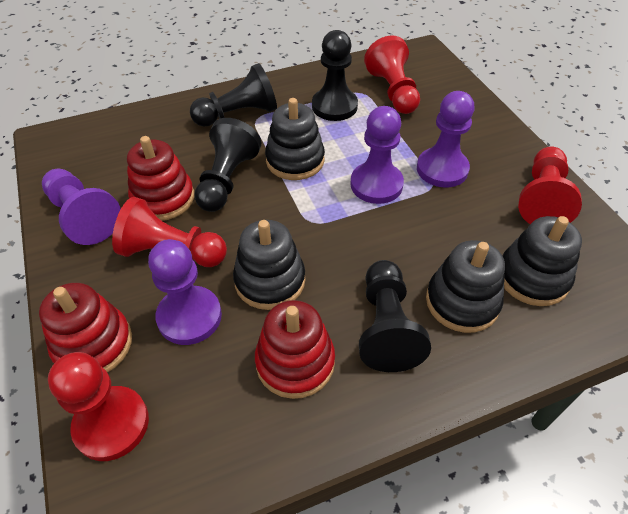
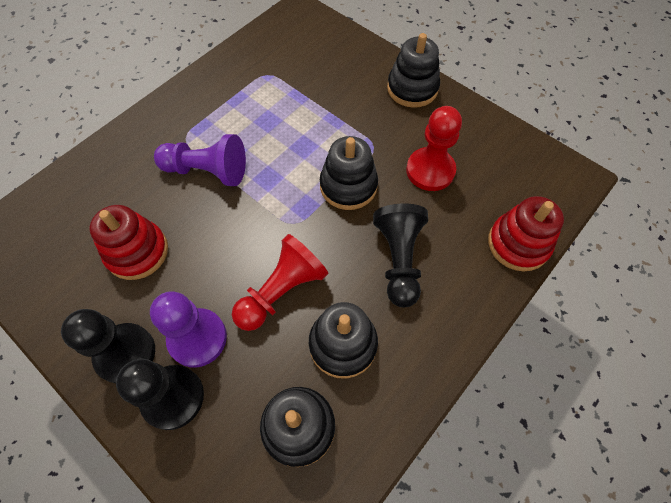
black pawn: [190,63,277,127] [194,118,261,212] [312,30,358,121] [359,260,431,372] = 4 -> [61,309,155,383] [116,359,204,430] [373,204,428,307] = 3
purple pawn: [42,169,121,245] [148,239,222,345] [350,106,404,204] [417,91,474,188] = 4 -> [150,291,227,368] [154,134,246,186] = 2
red pawn: [48,352,149,461] [112,197,227,267] [364,35,420,114] [518,147,582,224] = 4 -> [232,234,328,331] [406,106,462,191] = 2
red stacking toy: [39,283,132,373] [127,136,194,221] [255,300,335,399] = 3 -> [90,205,168,280] [488,196,564,271] = 2

